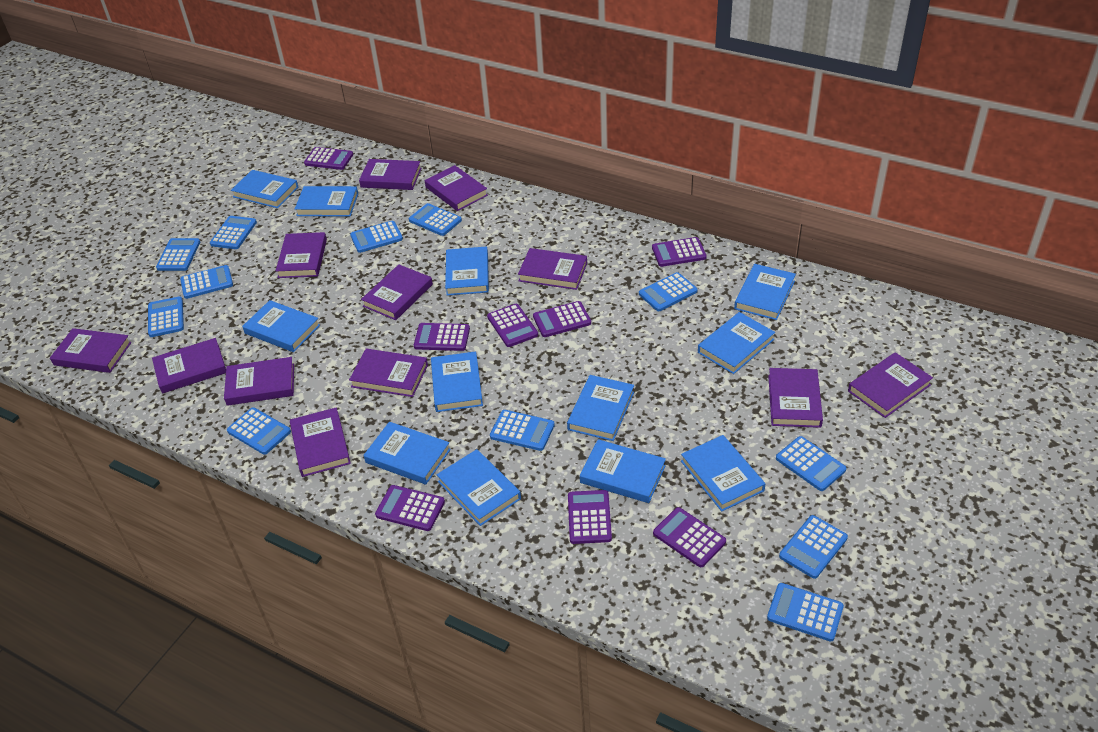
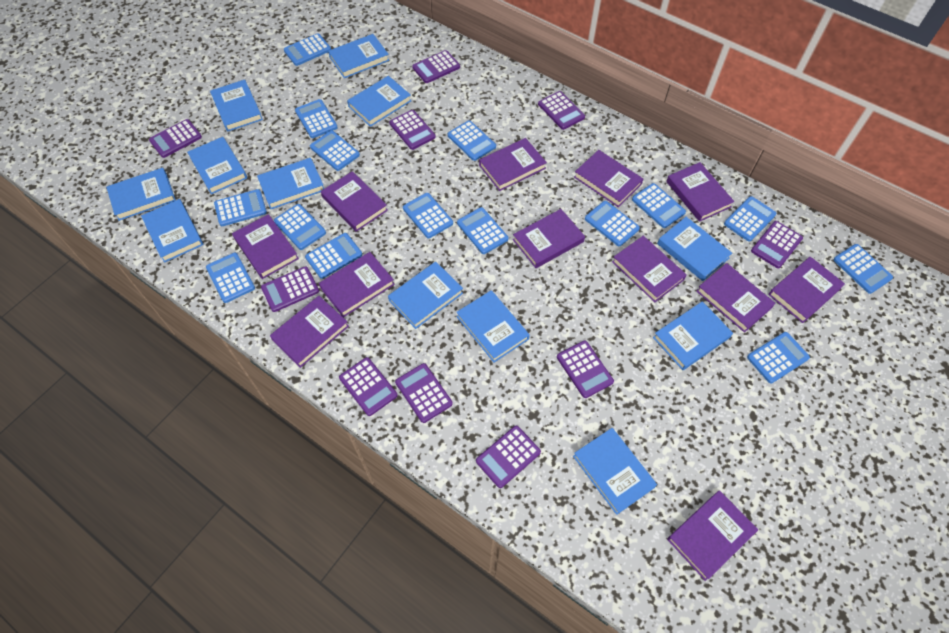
blue calculator: [148,297,184,337] [156,238,200,271] [180,265,233,299] [210,216,257,249] [227,407,291,455] [350,221,403,253] [409,203,462,236] [490,410,555,451] [639,272,697,311] [767,583,844,642] [776,436,846,491] [779,515,848,579] = 12 -> [206,252,255,303] [214,189,267,226] [274,204,326,250] [284,33,331,66] [295,99,338,138] [305,233,362,279] [310,130,360,171] [403,193,453,238] [448,120,496,161] [457,207,508,254] [585,201,640,246] [632,183,686,228] [724,196,776,242] [747,332,810,383] [833,244,893,294] = 15
purple calculator: [304,147,353,170] [375,485,445,531] [414,323,470,351] [487,304,538,347] [533,301,591,337] [568,490,612,544] [652,237,707,267] [653,507,726,567] = 8 -> [149,119,202,158] [261,266,319,312] [339,357,398,416] [389,110,436,150] [395,363,453,423] [412,50,460,83] [476,426,541,488] [538,91,585,130] [557,341,614,398] [751,221,803,268] = 10

